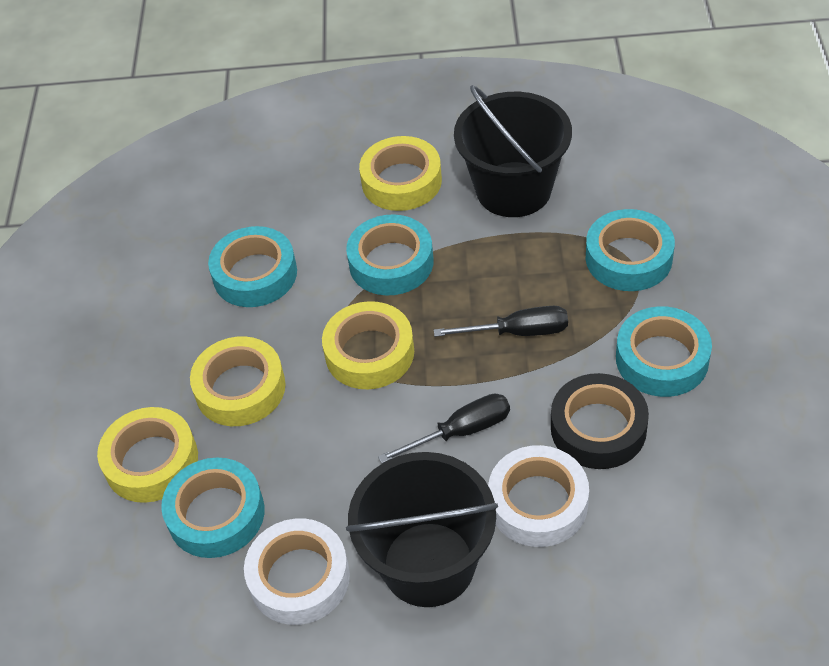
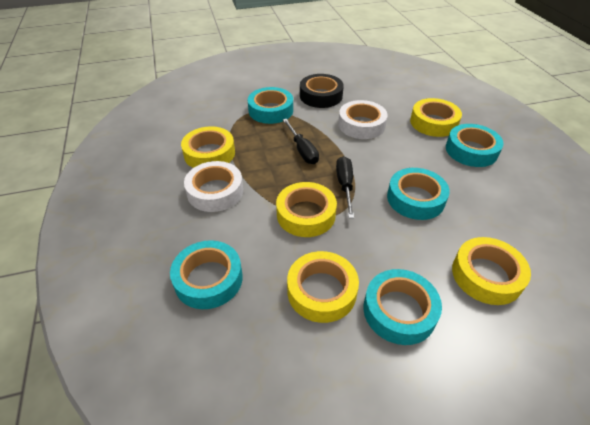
black bucket: [346,452,498,607] [454,85,572,217] = 2 -> none = 0
yellow tape: [97,407,198,503] [190,336,286,426] [322,301,414,389] [359,136,442,211] = 4 -> [181,126,235,168] [276,182,337,237] [287,251,359,323] [410,98,462,137] [452,237,531,305] = 5

